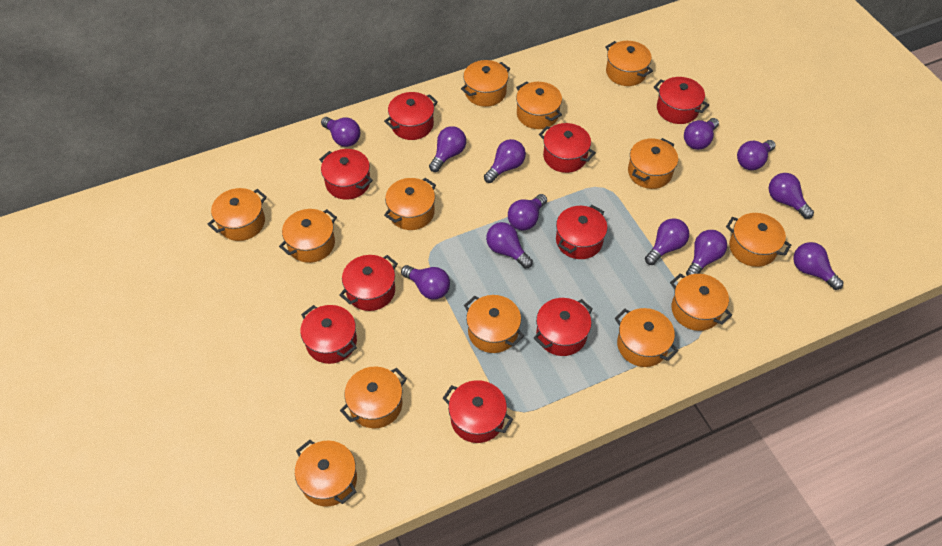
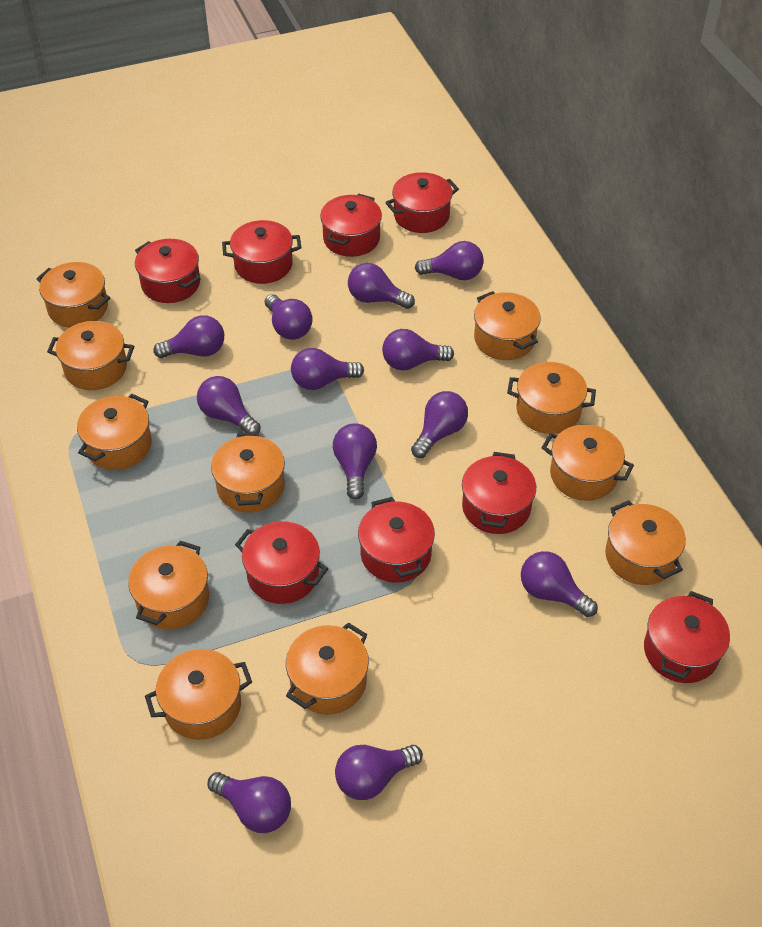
orange pot: [208,188,267,241] [279,209,337,263] [295,440,357,507] [340,367,407,428] [384,178,436,230] [461,60,510,107] [464,295,524,353] [516,81,562,129] [605,41,653,86] [615,308,679,367] [628,138,678,189] [670,273,732,331] [726,213,791,267] = 13 -> [36,262,110,328] [47,321,134,390] [77,394,152,470] [128,541,209,629] [145,649,252,740] [211,432,285,512] [286,622,369,715] [474,291,541,360] [507,362,596,434] [542,425,634,501] [605,500,686,585] = 11
red pot: [300,305,357,364] [319,149,373,200] [339,255,398,311] [384,92,438,140] [443,380,513,443] [534,298,593,356] [539,123,596,173] [556,205,607,259] [654,77,709,124] = 9 -> [135,239,201,303] [222,220,301,284] [235,521,328,604] [320,194,382,257] [358,497,435,582] [385,172,459,233] [462,452,536,534] [644,591,730,683] = 8

